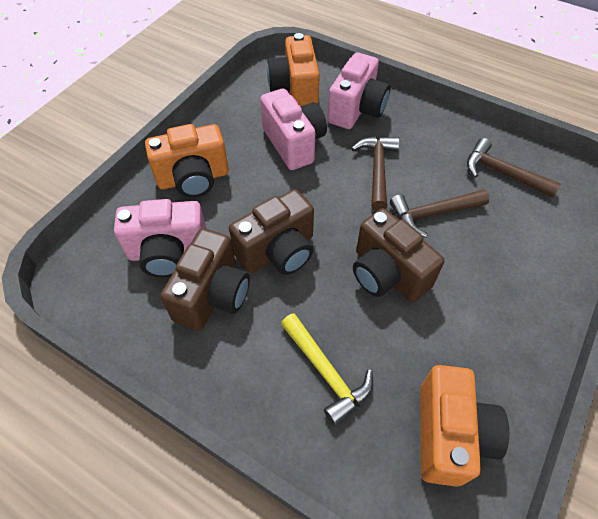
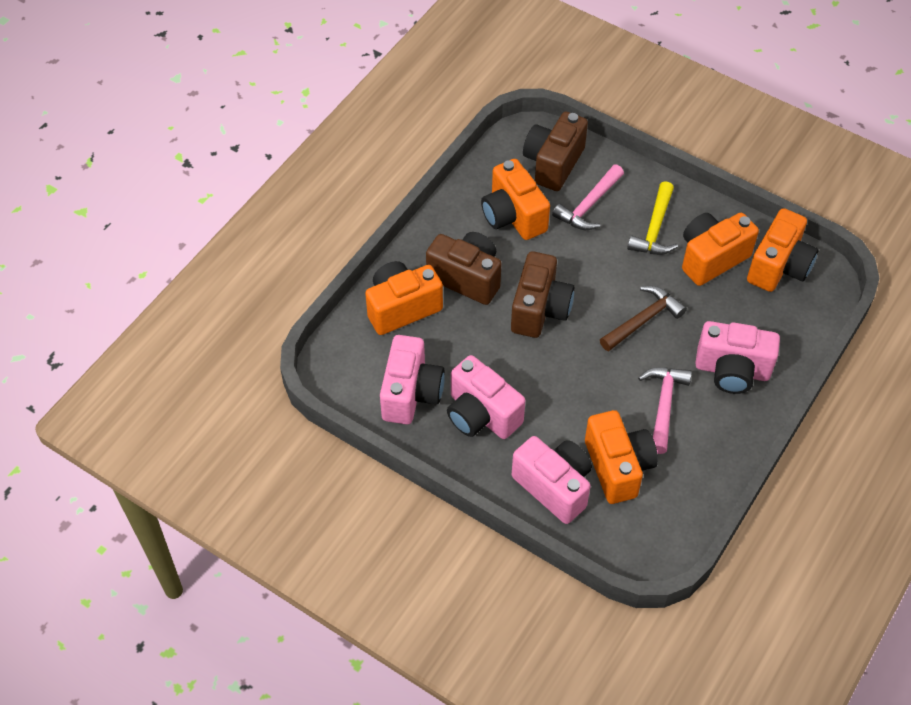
brown hammer: [351,136,400,210] [390,189,490,238] [467,138,561,197] = 3 -> [600,286,687,351] = 1
orange camera: [145,124,229,198] [267,33,320,106] [421,365,509,487] = 3 -> [365,261,443,335] [481,159,550,240] [585,410,658,504] [682,213,759,286] [747,208,818,292] = 5
pink camera: [114,199,207,277] [260,88,327,170] [327,52,390,129] = 3 -> [380,335,445,424] [447,355,525,439] [512,436,592,524] [695,321,780,394] = 4
pink hammer: none = 0 -> [552,165,624,230] [638,367,692,454] = 2

